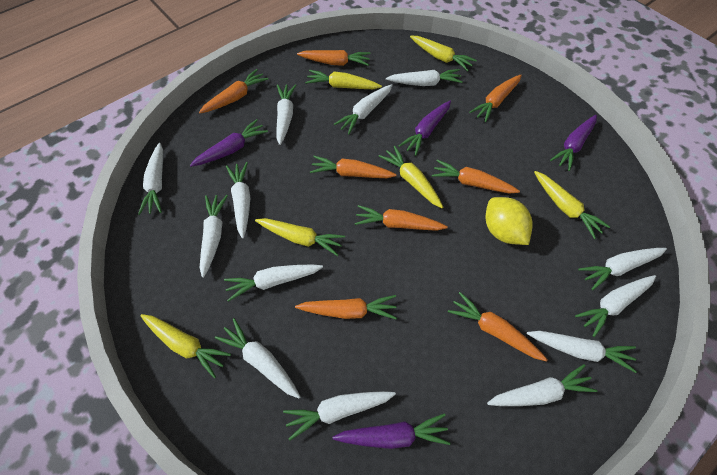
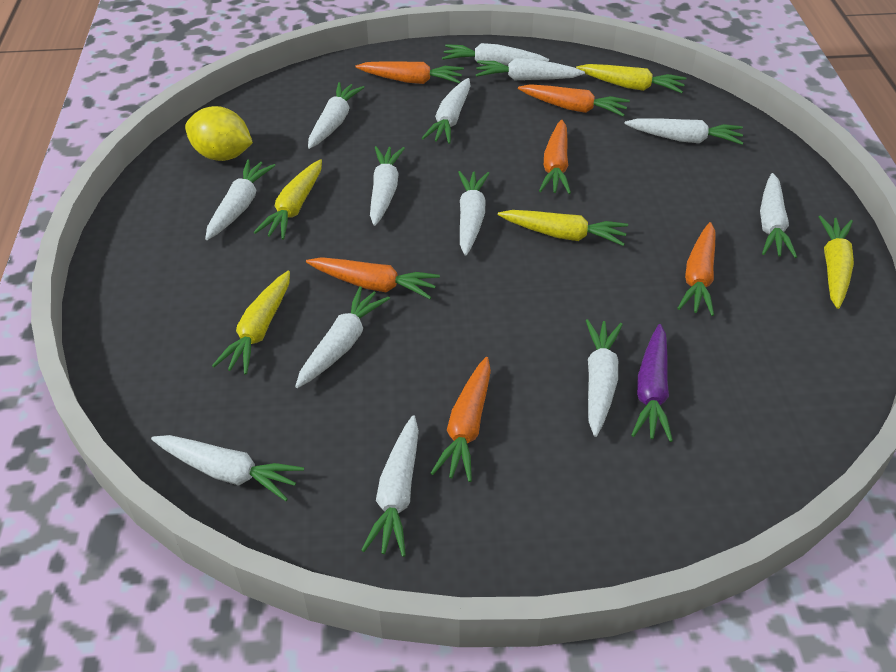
orange carrot: [199,69,268,113] [295,295,397,320] [297,50,370,66] [310,156,397,178] [355,205,448,231] [432,160,520,194] [448,292,548,361] [469,75,522,122] = 8 -> [306,257,440,299] [356,61,464,84] [431,357,491,482] [518,84,630,117] [539,120,571,194] [677,222,716,316] = 6
purple carrot: [190,119,268,167] [333,413,450,449] [399,101,451,156] [550,115,597,171] = 4 -> [632,324,673,442] = 1
yellow carrot: [140,314,231,378] [255,218,345,256] [305,70,382,89] [379,146,443,208] [410,36,477,71] [534,171,610,239] = 6 -> [212,271,290,375] [254,159,322,240] [498,210,628,246] [576,64,686,93] [818,215,854,309] = 5

